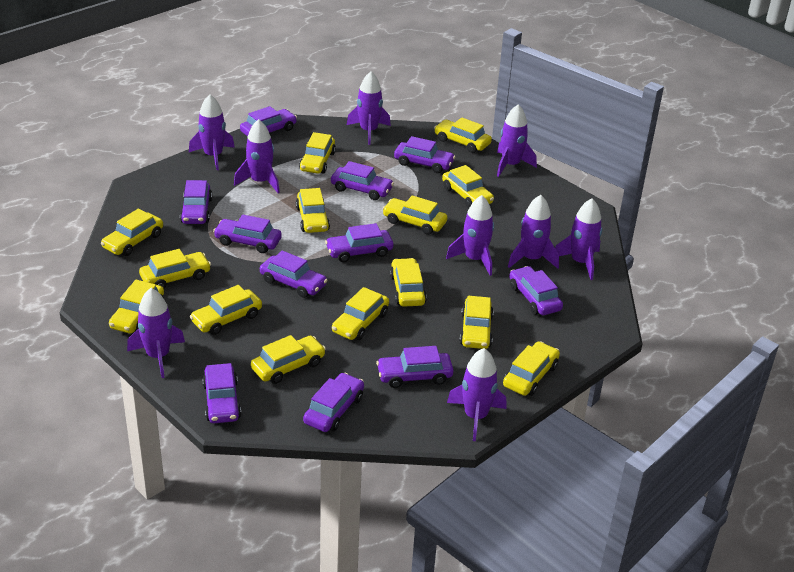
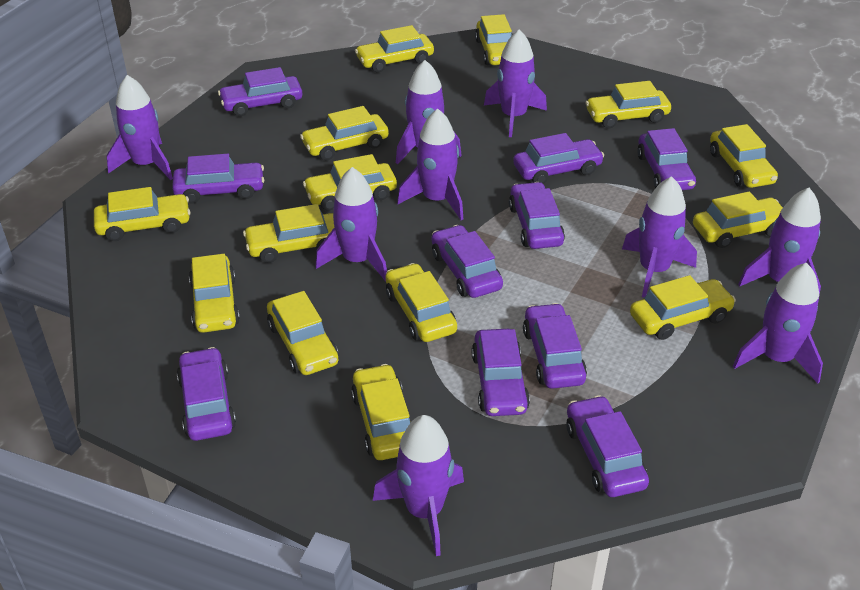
purple car: [180,180,212,224] [202,363,241,423] [213,215,282,253] [240,106,297,137] [260,251,328,298] [303,373,364,432] [325,223,393,262] [331,161,394,200] [376,346,454,388] [394,136,455,173] [509,266,563,315] = 11 -> [172,154,264,204] [177,347,236,441] [218,67,303,116] [432,225,503,298] [472,329,530,416] [509,182,565,249] [513,133,604,184] [523,303,587,389] [566,395,649,497] [637,128,696,190] = 10

